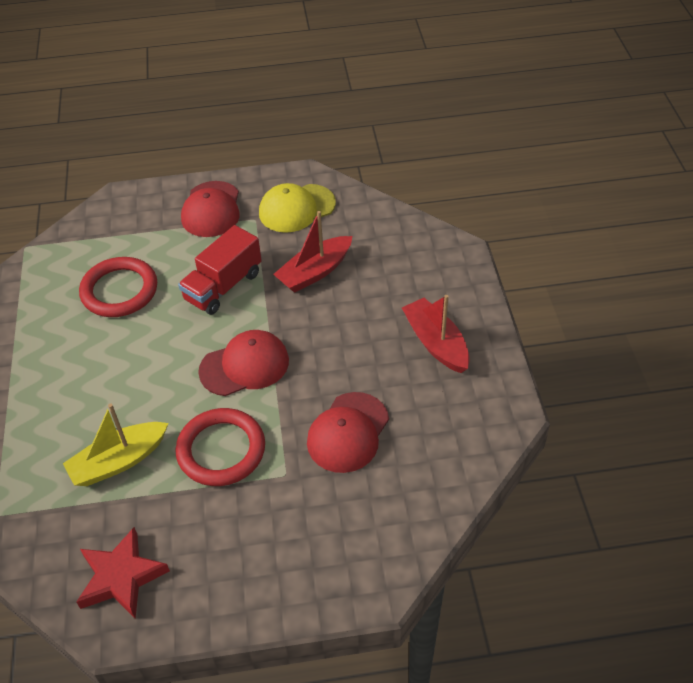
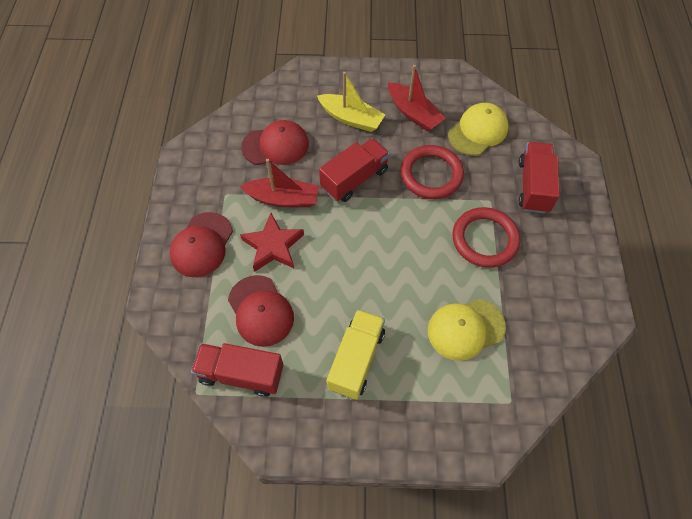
red truck: [178,225,262,315] = 1 -> [191,343,283,397] [319,138,390,202] [518,142,560,213] = 3
yellow cap: [259,183,336,233] = 1 -> [428,299,506,361] [448,103,509,156] = 2
yellow truck: none = 0 -> [327,309,385,400] = 1

